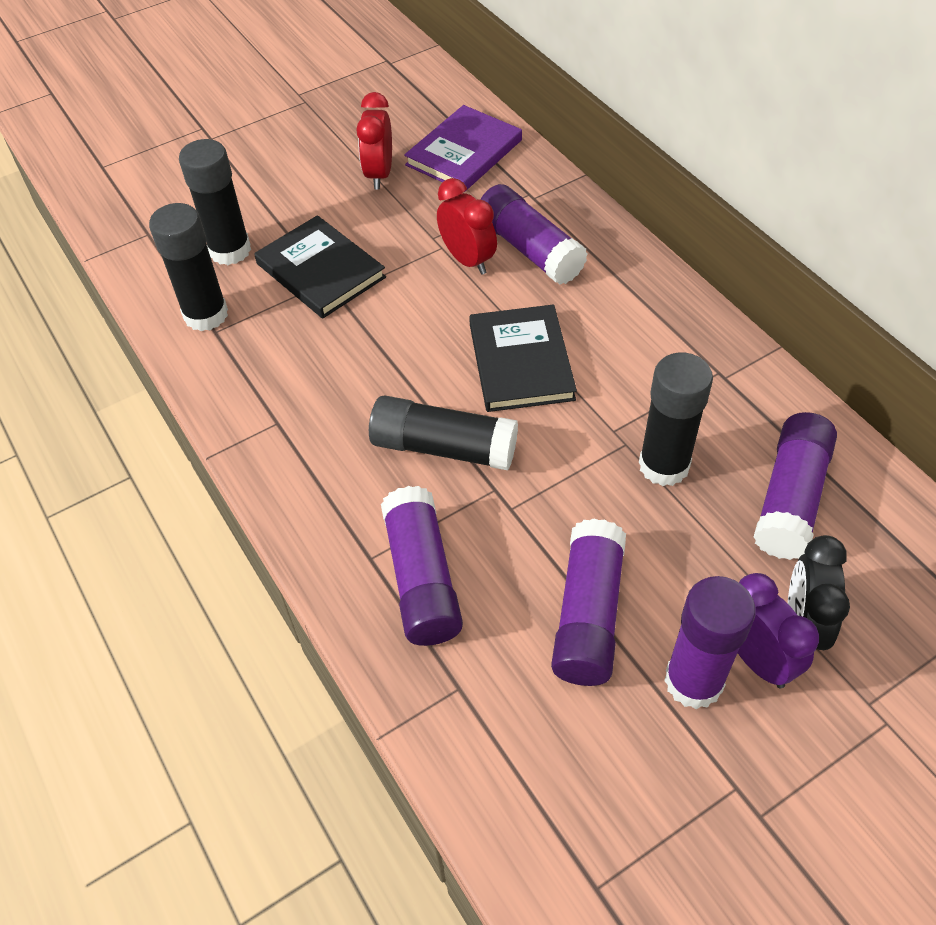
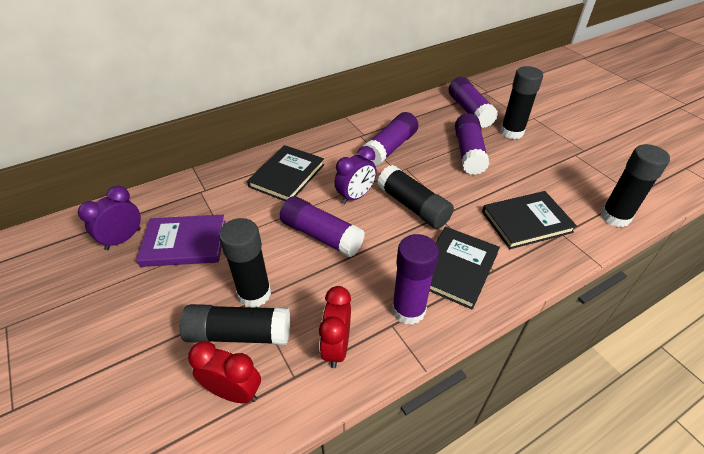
black book: [254,215,386,318] [469,304,577,412] = 2 -> [247,145,324,201] [430,227,500,310] [482,191,577,249] = 3
black clock: [788,535,850,650] = 1 -> none = 0
black glue stick: [149,203,228,331] [179,139,251,265] [369,395,518,470] [639,352,713,486] = 4 -> [180,304,290,345] [219,218,271,307] [377,165,454,229] [500,66,543,139] [600,144,670,227] = 5
purple clock: [738,573,819,688] = 1 -> [78,186,141,250] [334,146,377,204] = 2

